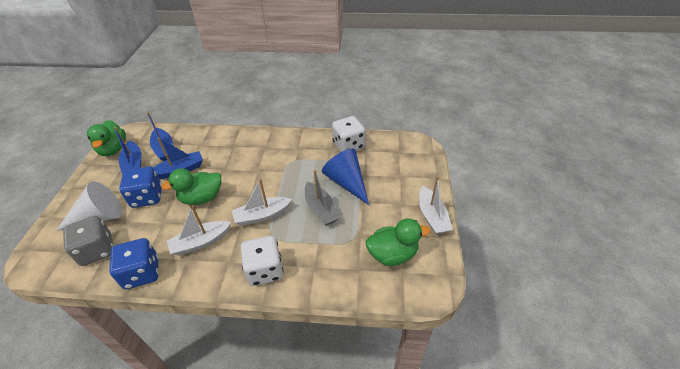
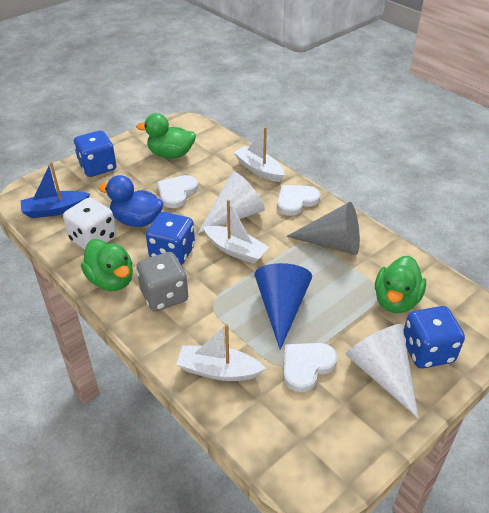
blue boat: [114,127,142,174] [147,112,173,161] [153,138,203,179] = 3 -> [21,162,90,218] = 1
blue dice: [109,238,159,289] [119,166,162,208] = 2 -> [74,130,116,177] [146,212,195,265] [403,306,465,369] = 3
blue duck: none = 0 -> [98,175,163,227] = 1
grey boat: [305,170,340,226] = 1 -> none = 0
grey cone: none = 0 -> [286,202,360,255] = 1
white cone: [56,182,122,231] = 1 -> [198,172,265,233] [346,324,419,418] = 2
white dice: [241,236,284,286] [332,116,365,152] = 2 -> [63,198,116,250] = 1
white heart: none = 0 -> [157,175,198,208] [277,185,320,216] [283,343,337,392] = 3

